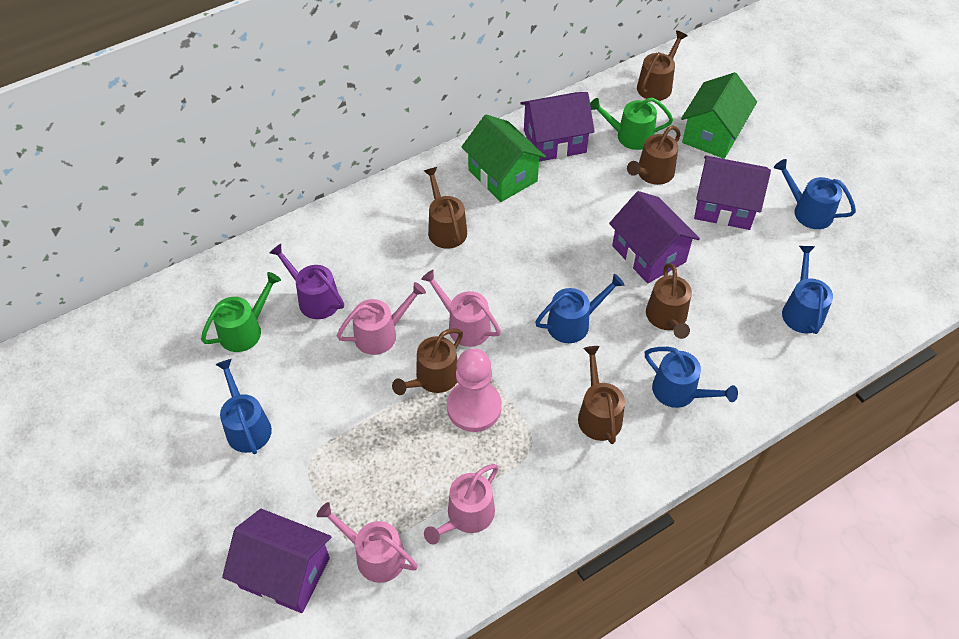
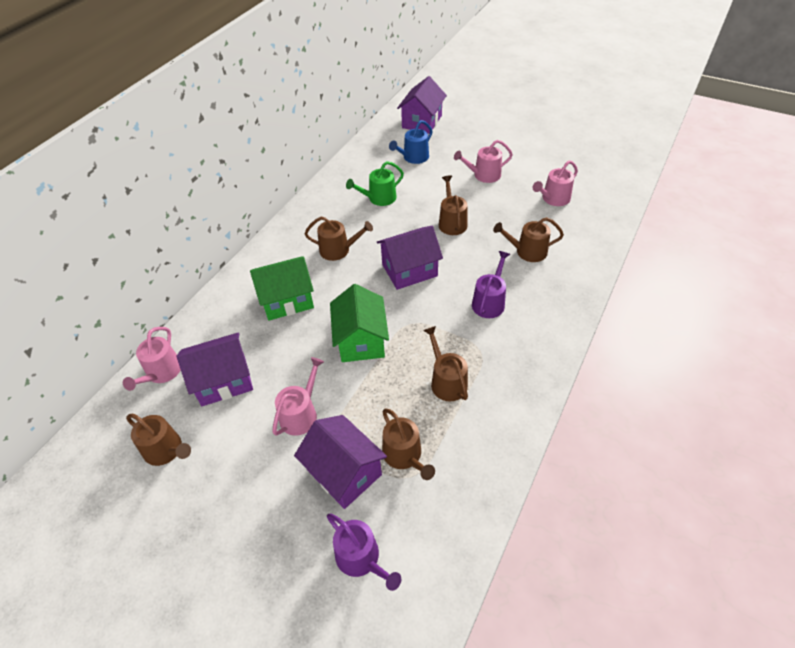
blue watering can: [215,359,272,454] [535,274,624,343] [645,347,738,408] [774,159,856,229] [782,246,833,334] = 5 -> [389,120,433,164] = 1
green watering can: [201,272,281,352] [590,97,673,150] = 2 -> [346,161,404,206] = 1
pink pawn: [447,349,502,432] = 1 -> none = 0
purple watering can: [269,244,344,319] = 1 -> [327,513,401,591] [472,251,510,318] = 2

